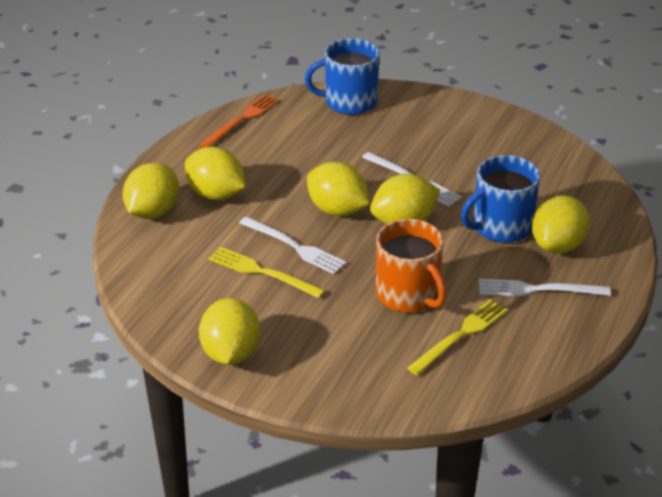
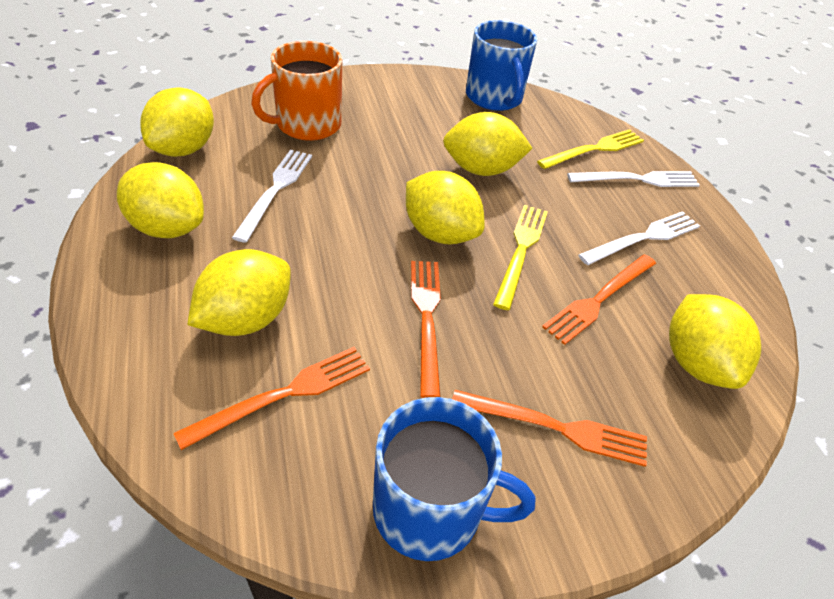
orange fork: [199,94,279,148] = 1 -> [173,347,370,450] [411,261,441,398] [453,390,647,467] [542,254,656,345] = 4

